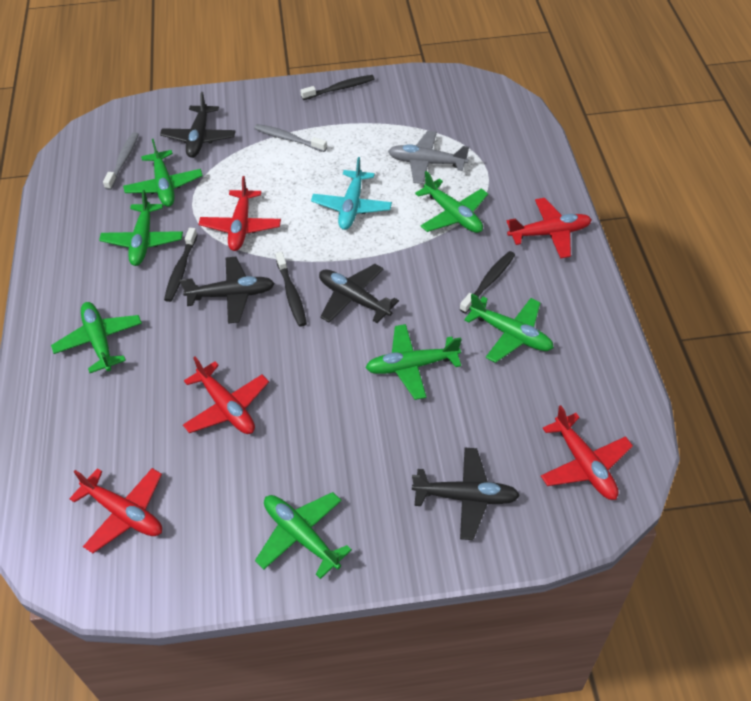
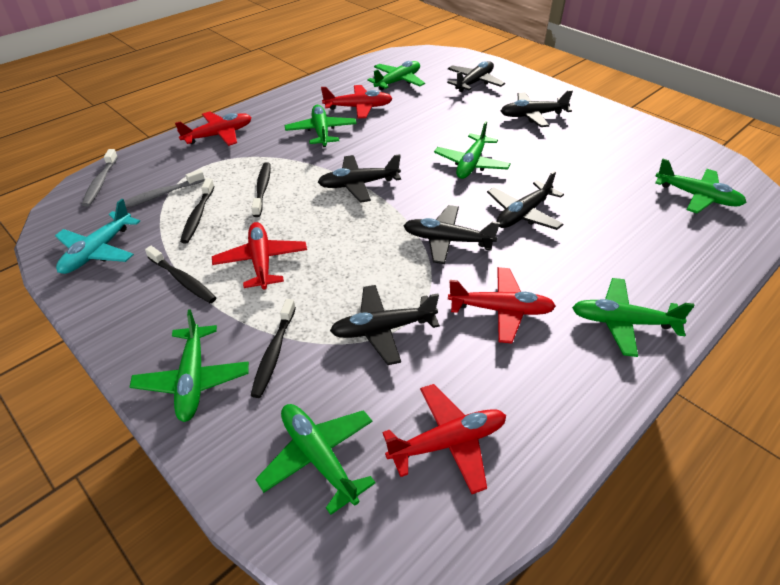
black plane: [160,92,236,158] [180,257,275,324] [319,264,399,323] [412,448,520,540] = 4 -> [318,154,401,203] [330,285,440,365] [403,205,500,264] [447,61,505,92] [487,171,564,230] [501,90,573,127] = 6
grey plane: [388,131,469,184] = 1 -> none = 0

